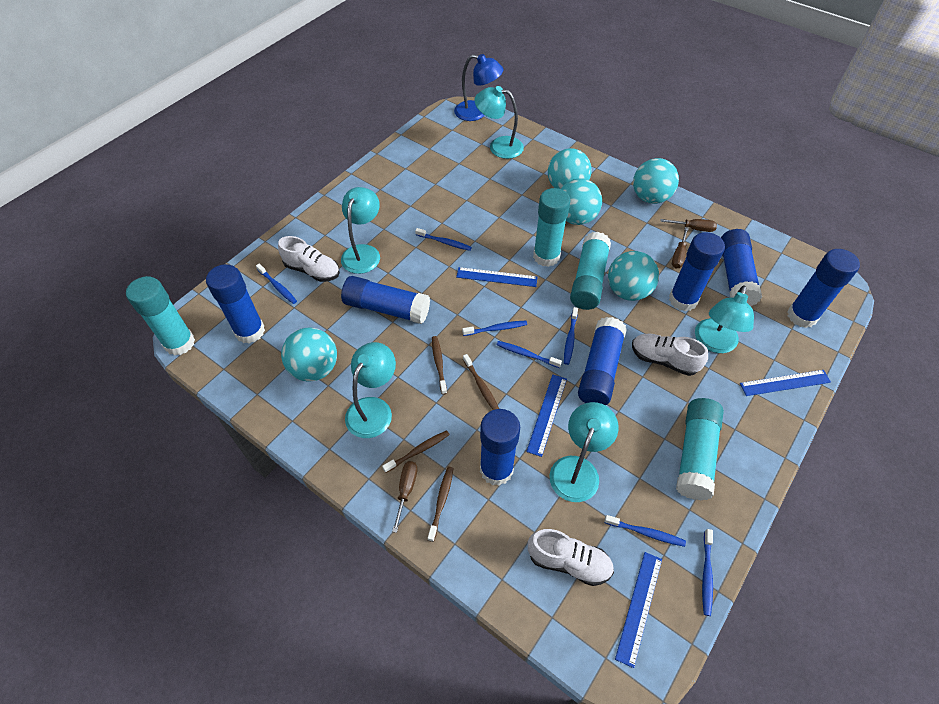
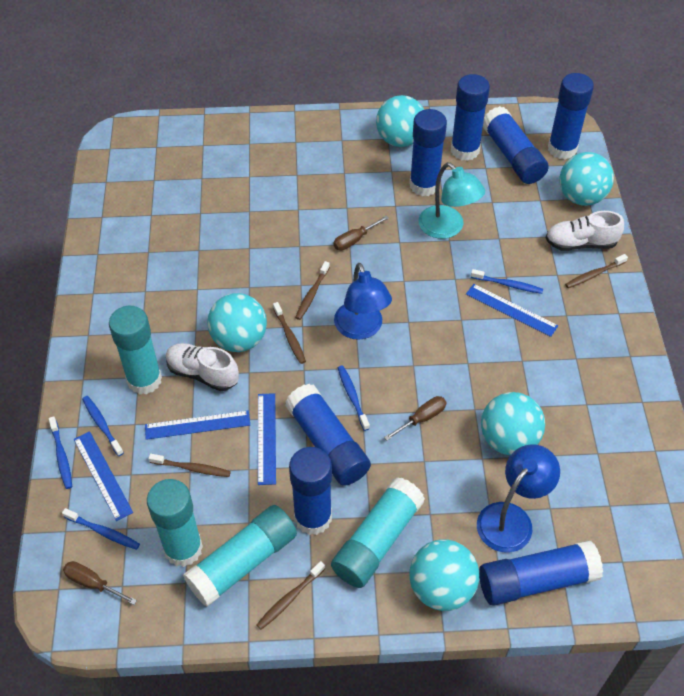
blue lamp: [454,54,503,121] = 1 -> [334,263,392,340] [477,444,560,553] = 2
blue toothbrush: [256,264,297,304] [415,228,472,251] [462,321,527,336] [496,341,562,368] [564,307,578,365] [604,515,686,547] [702,529,713,616] = 7 -> [49,416,72,489] [62,508,140,550] [82,396,124,456] [338,366,370,431] [471,269,543,294] = 5
brown toothbrush: [382,430,450,473] [428,466,454,542] [432,336,447,395] [463,354,499,410] = 4 -> [149,454,231,477] [256,561,325,630] [273,302,306,364] [295,261,330,320] [565,254,628,288] = 5
turquoise lamp: [341,187,380,274] [345,342,396,438] [475,86,524,159] [550,402,619,502] [695,285,754,353] = 5 -> [418,162,485,239] = 1
white shoe: [278,236,340,282] [528,529,614,586] [632,334,708,376] = 3 -> [166,343,239,391] [546,211,624,251] = 2

